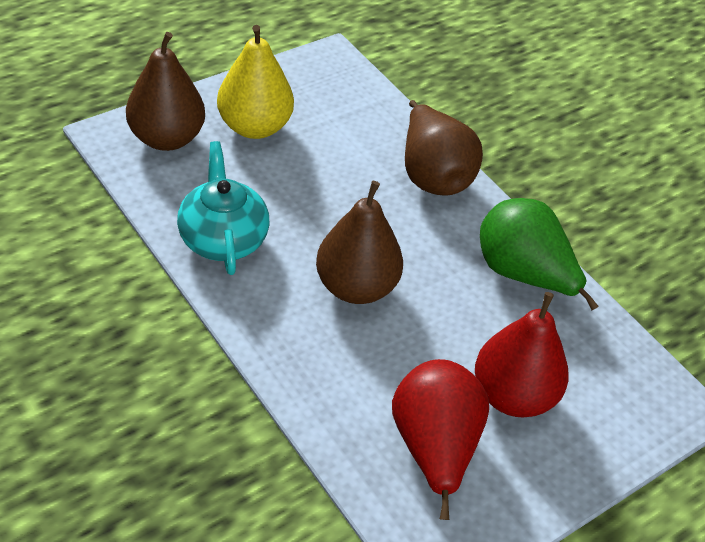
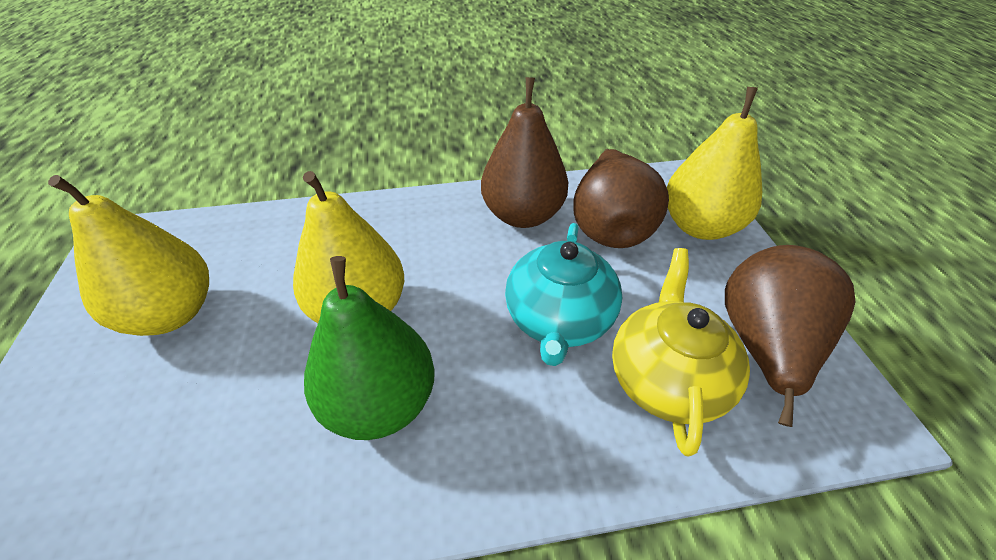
red pear: [392,359,489,520] [475,292,569,418] = 2 -> none = 0
yellow pear: [217,25,294,139] = 1 -> [48,175,209,336] [293,171,404,323] [667,87,762,240] = 3
yellow teapot: none = 0 -> [612,248,750,457] = 1

